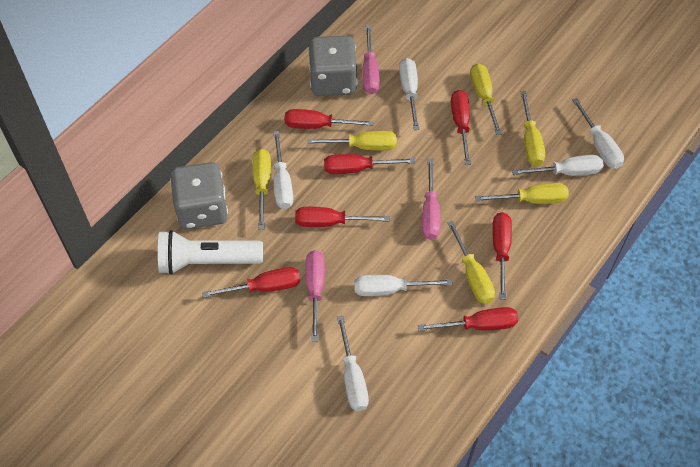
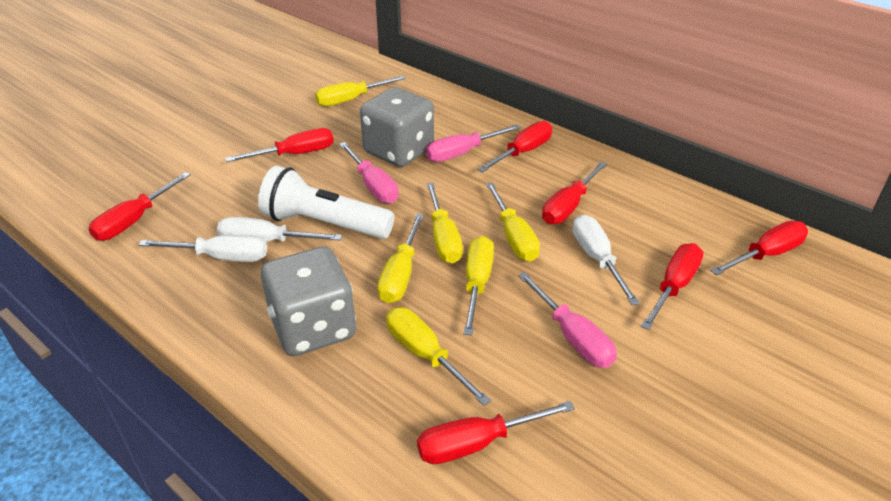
white screwdriver: [273,131,293,209] [337,315,369,411] [354,275,452,296] [399,58,419,130] [512,155,604,176] [572,98,624,169] = 6 -> [139,235,267,262] [217,217,342,242] [572,215,640,305] = 3

